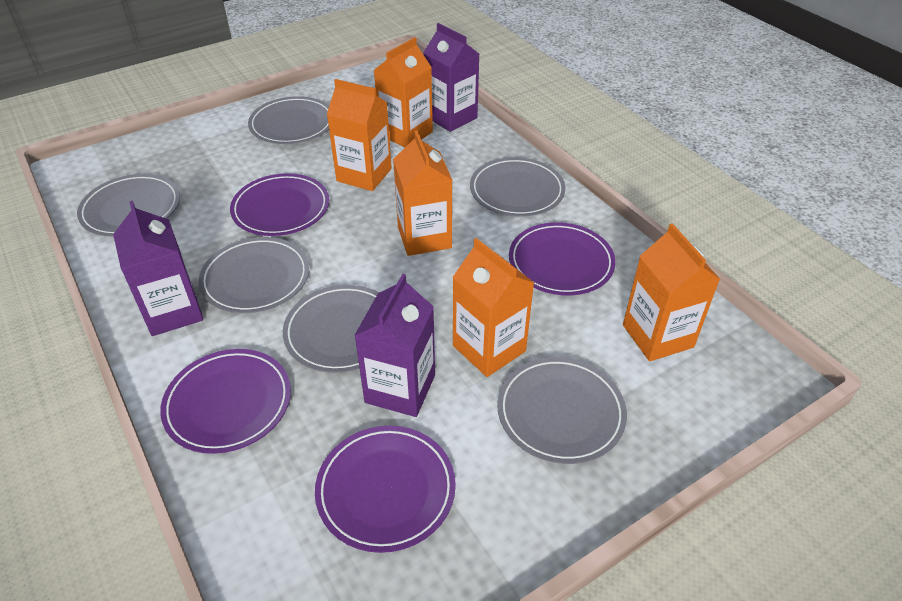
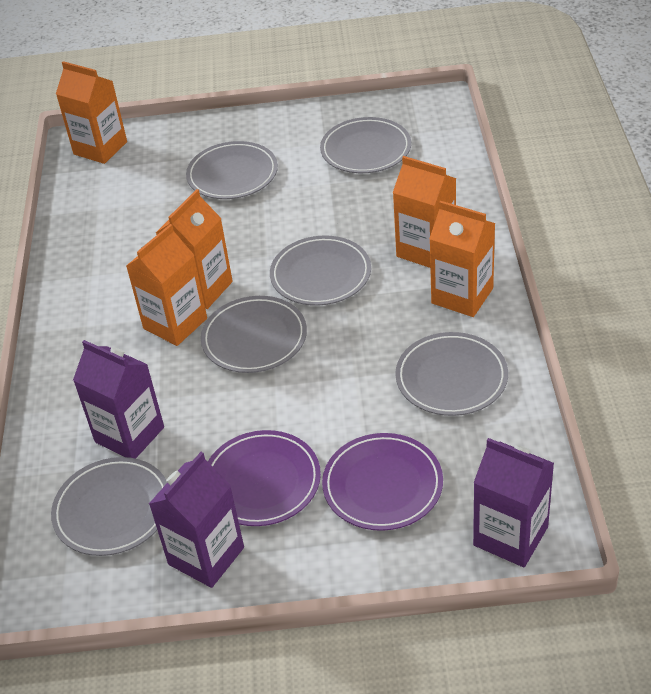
purple plate: [160,349,291,454] [230,173,329,236] [315,426,456,553] [509,222,616,295] = 4 -> [208,430,321,526] [322,433,443,531] = 2

